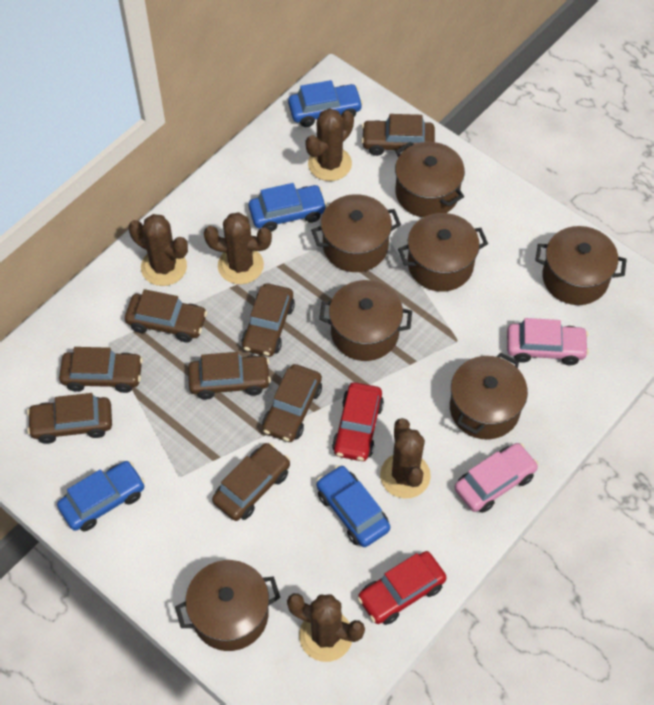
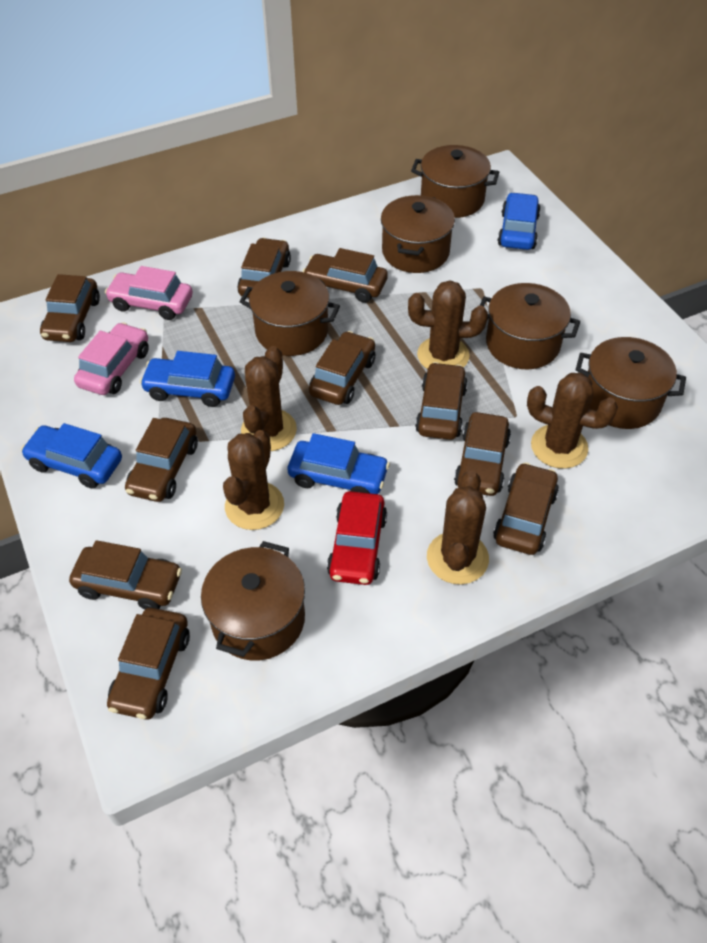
brown car: [27,393,112,444] [59,347,143,393] [125,289,208,342] [188,352,271,399] [212,443,290,521] [241,283,295,357] [262,364,322,442] [361,114,435,156] = 8 -> [40,274,100,342] [69,540,182,609] [107,608,190,720] [125,418,198,502] [237,238,291,298] [302,248,388,303] [309,331,375,405] [415,362,468,440] [454,412,511,496] [493,462,559,555] = 10
brown pot: [175,560,280,651] [311,194,401,272] [319,280,412,361] [395,142,465,217] [398,213,488,292] [450,353,528,440] [535,226,627,305] = 7 -> [201,541,305,661] [240,271,340,356] [381,195,455,273] [411,145,499,218] [479,283,580,369] [576,337,686,429] = 6
red car: [332,382,384,461] [357,551,447,625] = 2 -> [327,491,387,585] = 1

